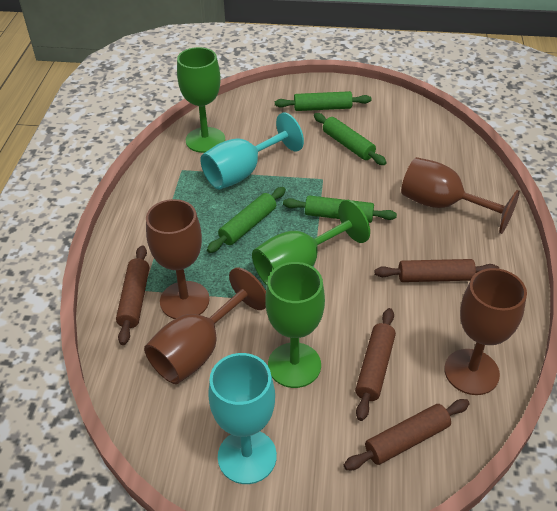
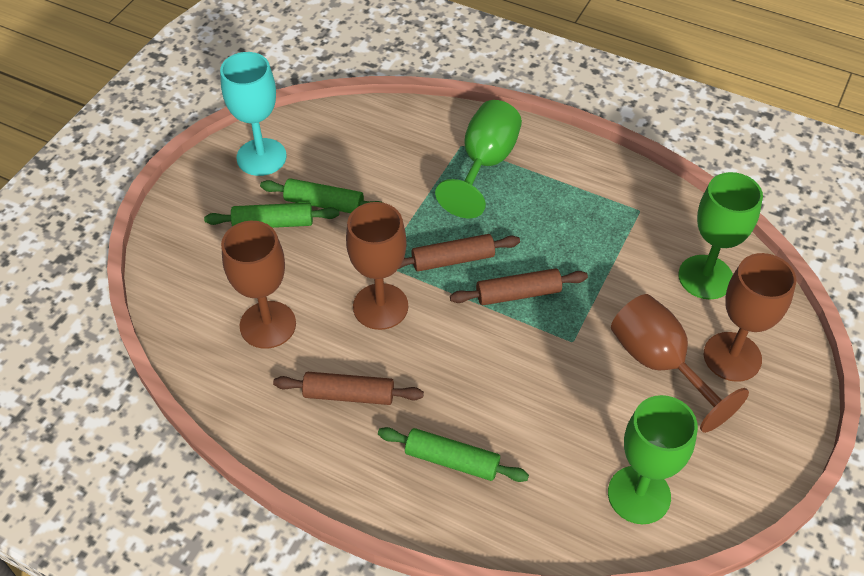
brown rolling pin: [116,245,149,345] [344,399,470,470] [355,308,396,421] [375,259,499,282] = 4 -> [273,372,424,405] [399,234,520,271] [450,268,588,305] = 3
green rolling pin: [207,187,286,253] [275,91,372,111] [283,195,397,223] [314,113,387,165] = 4 -> [204,202,339,228] [260,178,383,213] [378,427,529,482] = 3
turquoise goblet: [200,112,304,190] [208,353,277,484] = 2 -> [220,52,287,176] = 1

